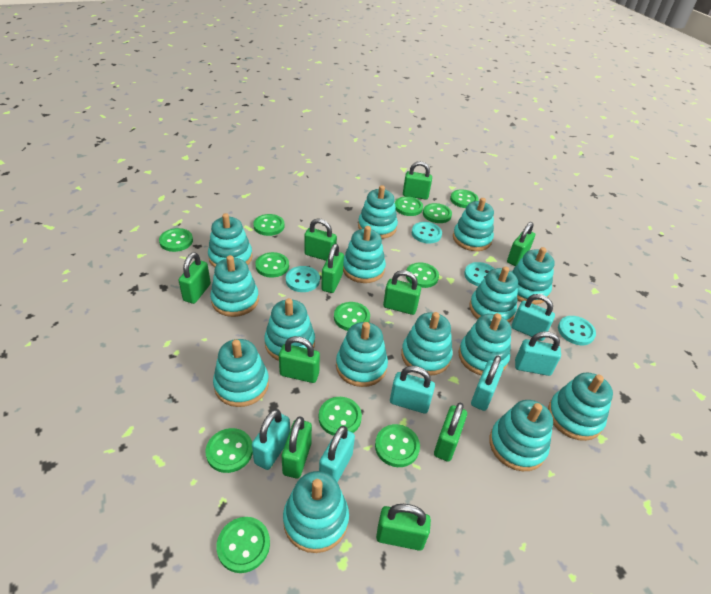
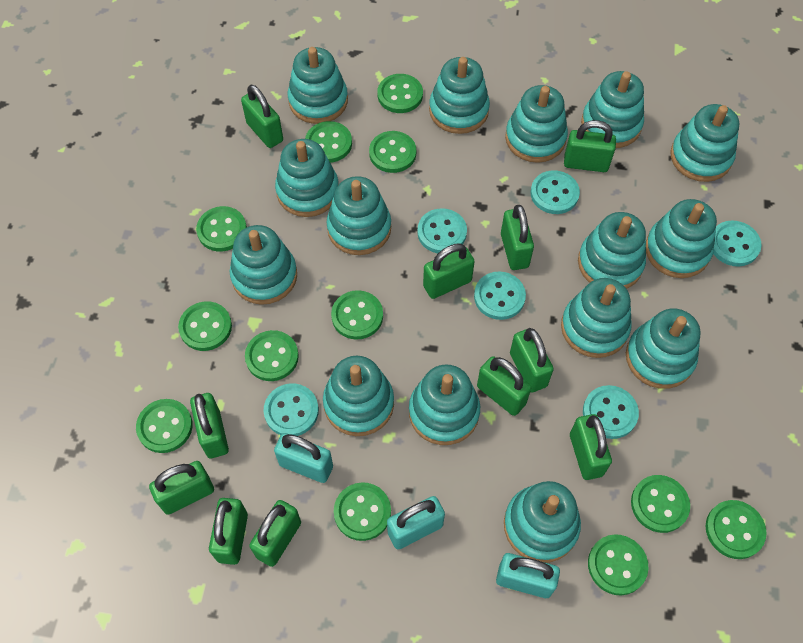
green padlock: [178,252,211,304] [279,336,320,383] [282,416,312,479] [304,218,337,261] [321,244,344,293] [376,504,431,551] [383,270,421,315] [403,161,432,200] [434,403,467,462] [507,222,535,266] = 10 -> [149,461,214,515] [190,393,229,458] [209,498,248,565] [241,85,283,148] [249,500,301,567] [423,243,475,299] [477,356,531,416] [501,205,534,270] [510,328,554,393] [564,120,616,172] [570,414,612,480] = 11
turquoise button: [286,266,320,292] [412,222,442,243] [464,262,494,286] [558,316,596,345] = 4 -> [264,383,319,436] [417,208,467,253] [474,271,526,320] [531,170,580,214] [583,385,639,439] [713,221,762,267] = 6
turquoise padlock: [252,409,290,470] [319,426,355,483] [390,366,435,414] [471,356,504,411] [511,294,555,341] [515,331,561,376] = 6 -> [274,433,333,483] [387,496,445,549] [496,553,560,598] = 3

